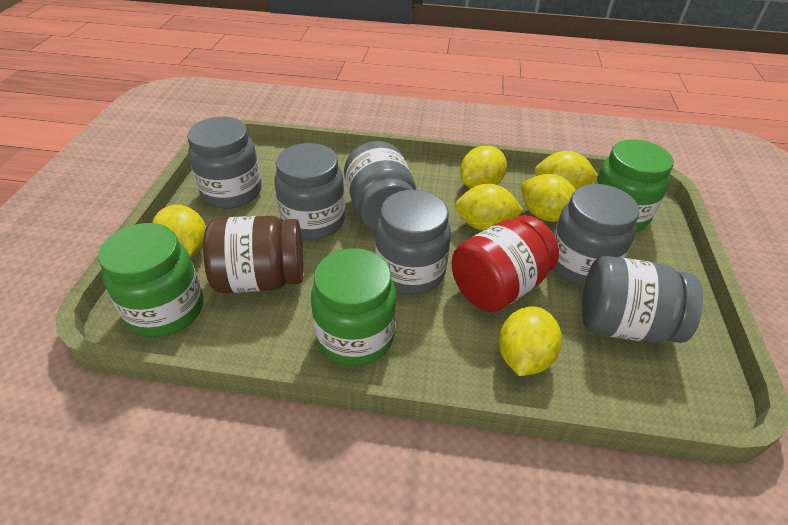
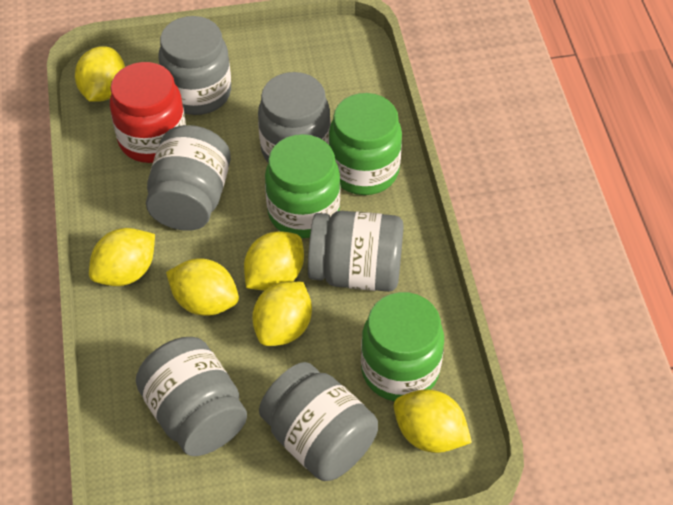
brown jar: [203,216,303,293] = 1 -> none = 0

